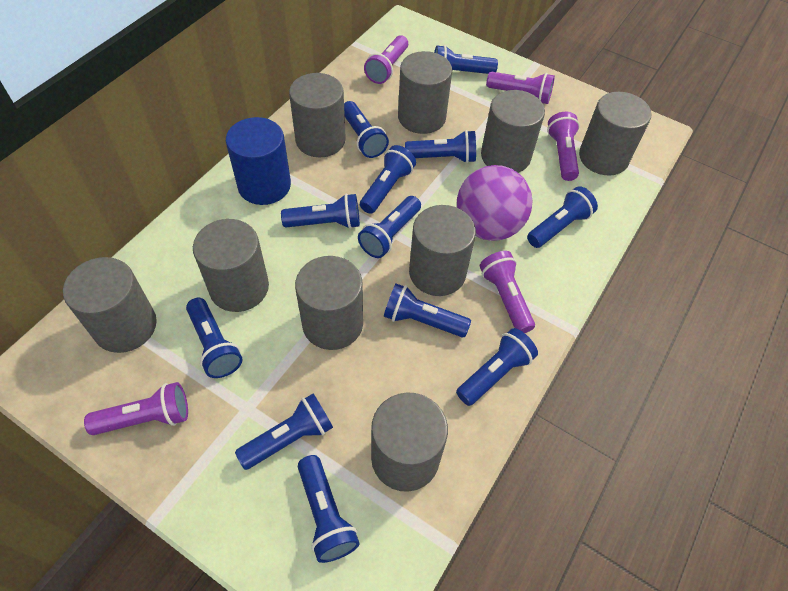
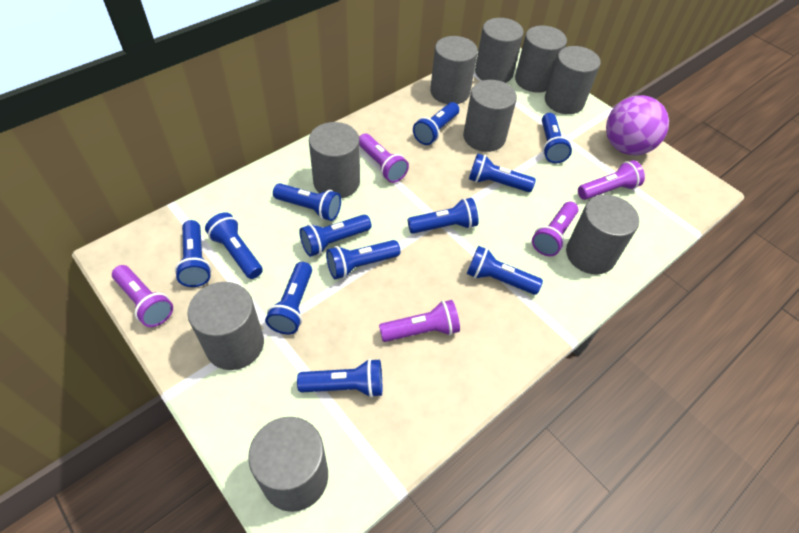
blue cylinder: [226,117,291,205] = 1 -> none = 0

